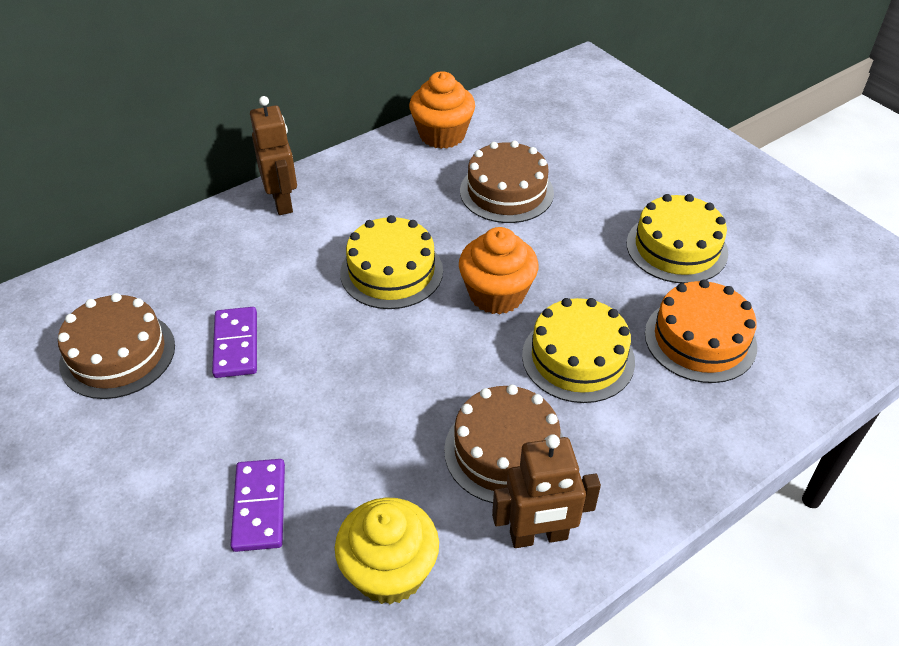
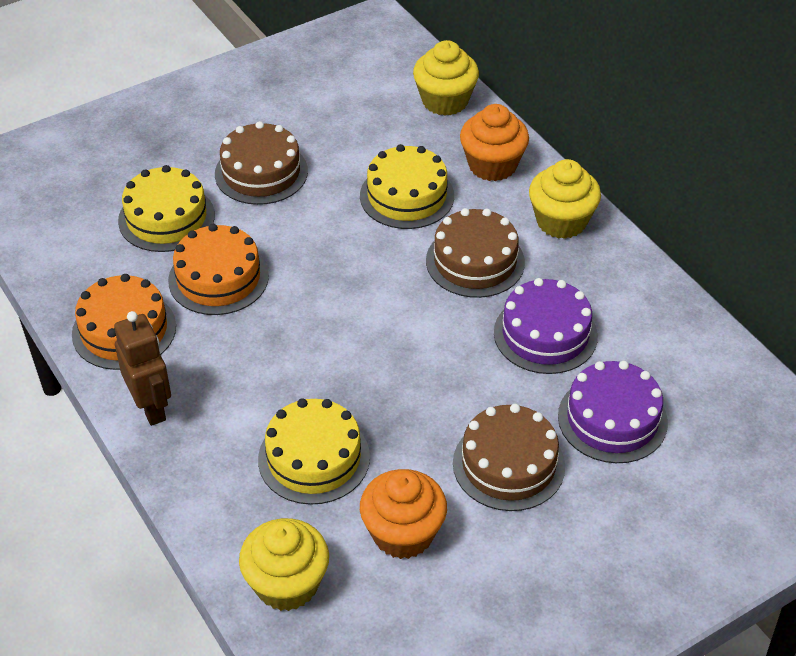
brown robot: [250,96,297,215] [492,434,601,548] = 2 -> [114,311,171,426] = 1
orange cake: [645,279,757,383] = 1 -> [72,274,176,370] [168,224,269,315] = 2
purple cake: none = 0 -> [494,278,598,374] [558,361,668,463] = 2
purple domino: [212,307,257,378] [230,459,285,552] = 2 -> none = 0
yellow cupcake: [335,497,439,605] = 1 -> [239,518,329,611] [413,40,479,116] [529,159,601,239] = 3

